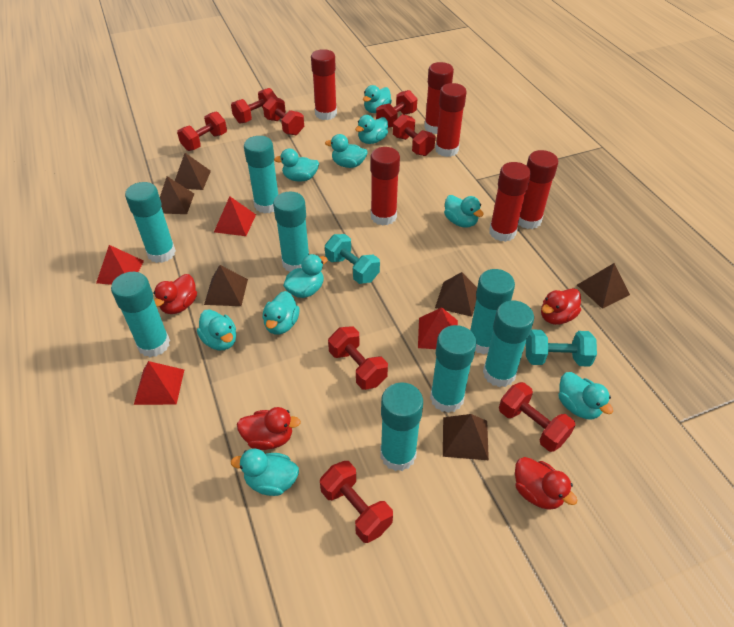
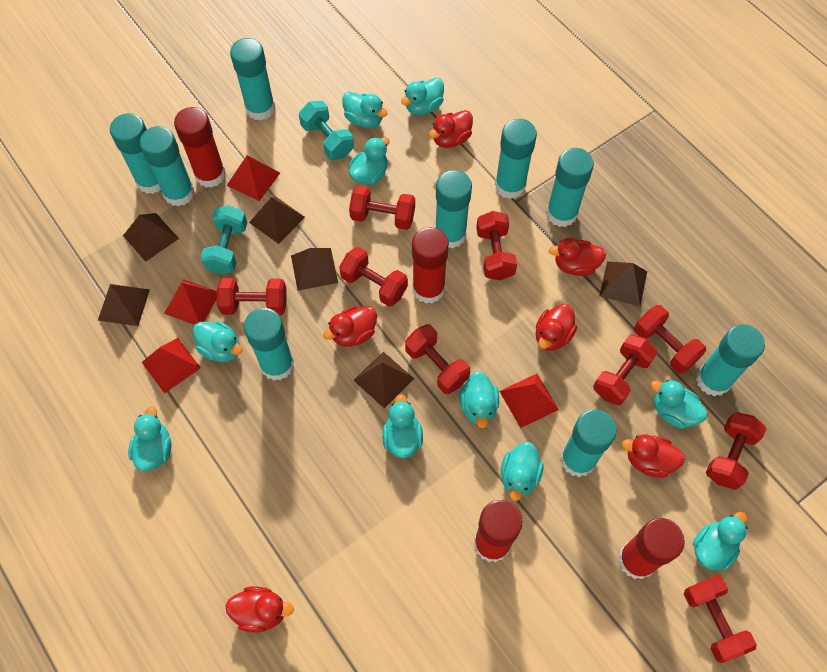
red duck: [153,274,197,314] [237,407,301,450] [515,457,578,510] [541,288,581,325] = 4 -> [225,586,294,633] [323,306,377,347] [429,110,473,148] [535,304,577,351] [549,238,606,276] [622,434,685,478] = 6
red dumbbell: [177,112,227,151] [231,88,277,124] [263,97,304,135] [320,461,393,543] [328,326,388,390] [376,90,417,128] [393,114,436,156] [499,382,575,452] = 8 -> [217,278,287,315] [339,247,408,307] [349,186,415,230] [405,324,470,394] [476,211,517,280] [593,334,658,405] [634,305,706,374] [684,575,757,663] [706,412,766,490] = 9
red glue stick: [311,49,337,120] [371,147,400,226] [424,62,454,134] [435,83,467,157] [489,162,531,242] [518,150,558,229] = 6 -> [174,107,226,188] [412,227,449,303] [474,500,523,562] [618,518,685,579] = 4
turquoise glue stick: [111,272,170,357] [125,182,176,263] [244,136,278,214] [273,191,309,272] [380,382,423,471] [430,325,476,413] [470,269,515,355] [483,301,534,387] = 8 -> [110,113,161,194] [139,126,195,206] [230,38,275,121] [244,308,294,381] [435,170,472,249] [495,119,537,199] [546,148,594,227] [560,409,617,477] [696,324,765,396] = 9

